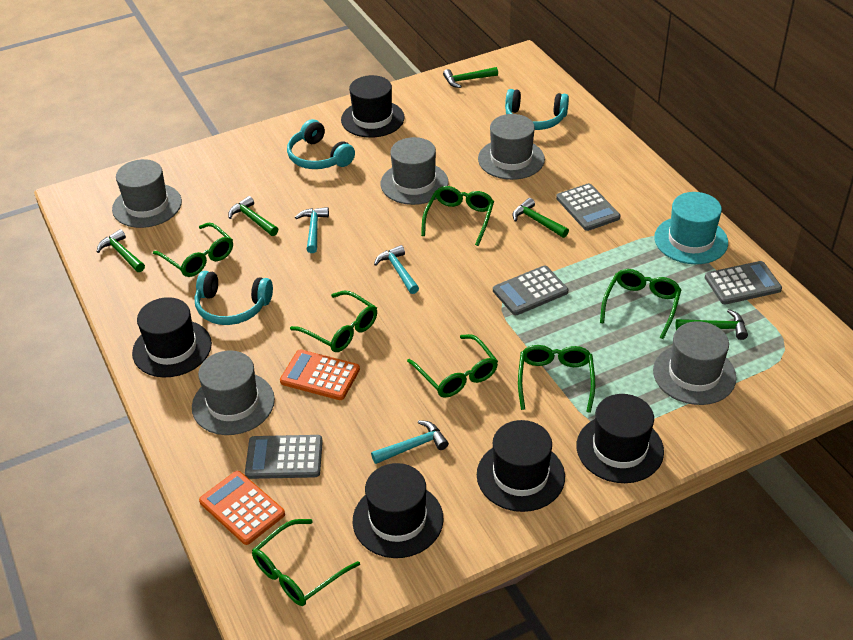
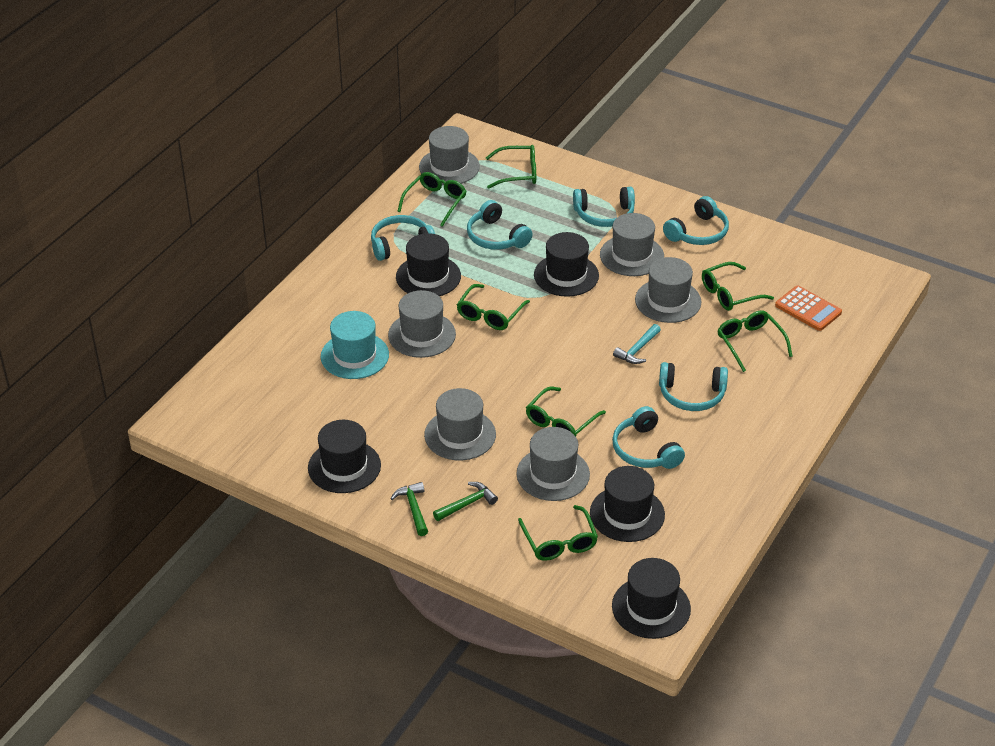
green hammer: [97,229,145,272] [228,196,278,236] [443,67,498,88] [513,198,569,238] [676,309,748,340] = 5 -> [391,482,428,536] [433,482,498,521] = 2
grey calculator: [245,435,323,479] [493,266,568,315] [556,183,620,231] [705,261,782,304] = 4 -> none = 0
grey hat: [112,159,182,228] [192,350,275,435] [381,137,449,205] [478,114,545,180] [653,321,737,405] = 5 -> [388,290,456,358] [419,126,480,185] [424,388,496,460] [516,427,590,501] [600,213,664,276] [635,257,701,323] = 6
orange calculator: [199,471,285,545] [280,350,360,400] = 2 -> [775,286,842,331] = 1
turquoise hammer: [295,207,329,253] [371,420,449,464] [374,245,419,294] = 3 -> [613,324,661,364] = 1
turquoise headphones: [194,271,273,325] [287,119,355,169] [505,89,569,130] = 3 -> [371,215,435,261] [467,200,533,250] [573,187,635,227] [612,406,685,469] [659,362,728,411] [663,196,729,245] = 6

